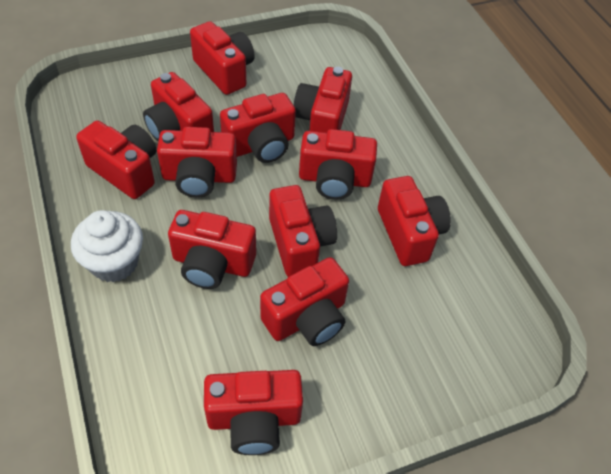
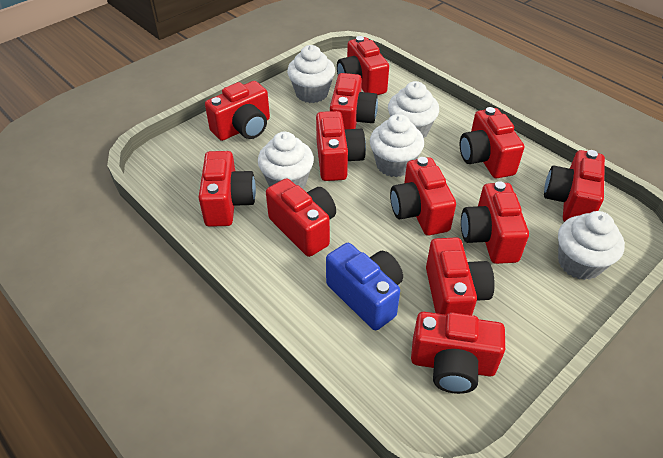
blue camera: none = 0 -> [326,243,403,330] = 1
white cupcake: [71,210,143,283] = 1 -> [258,132,314,189] [287,45,335,103] [370,114,424,177] [388,81,439,138] [558,211,625,280] = 5

